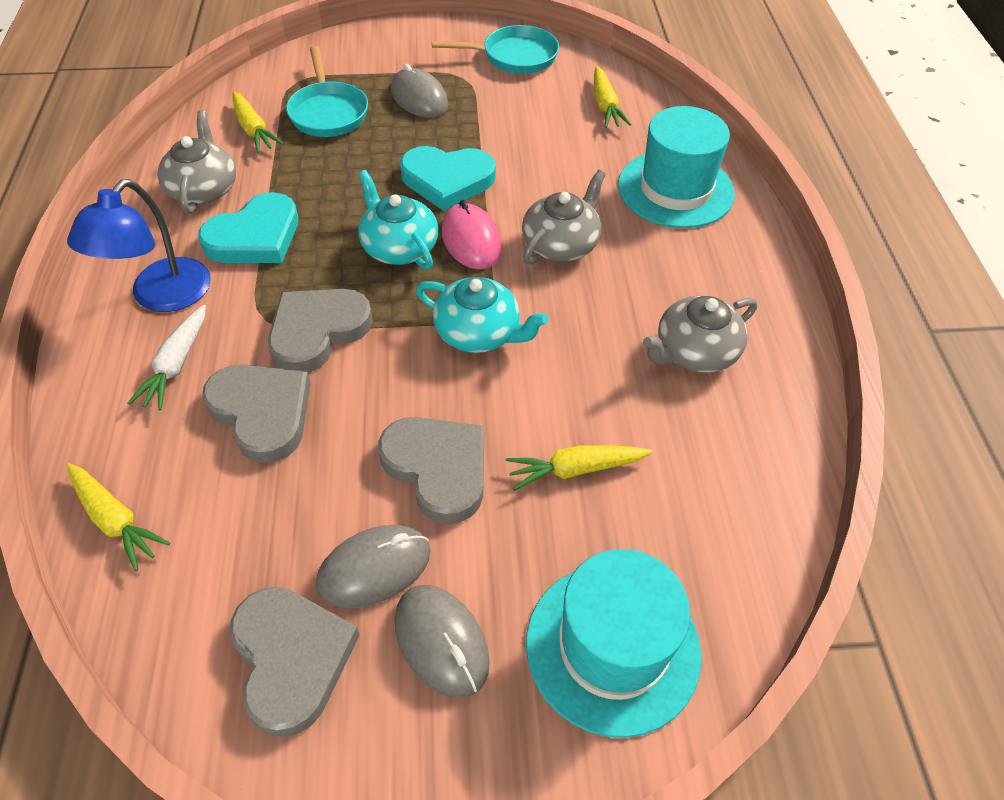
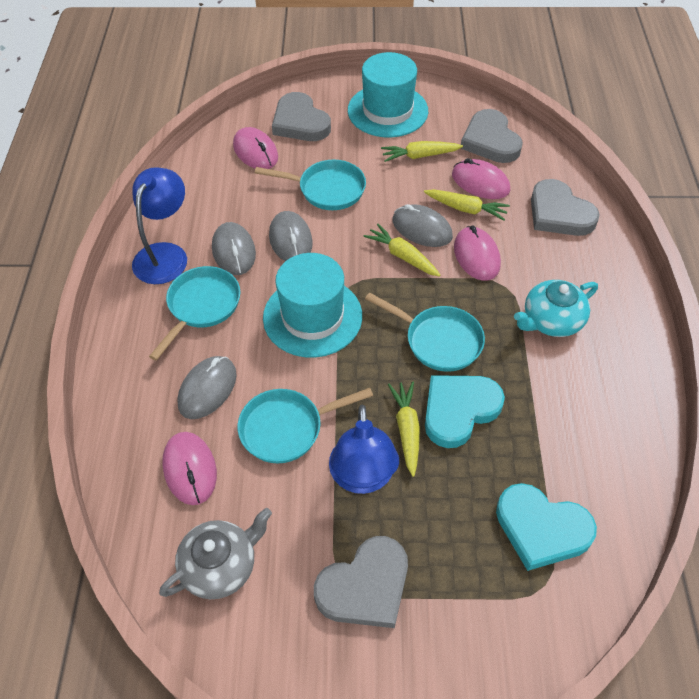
blue lamp: [67,179,211,312] = 1 -> [132,167,187,284] [329,405,399,494] = 2
grey mouse: [316,525,431,608] [391,64,448,118] [394,585,490,698] = 3 -> [177,356,237,419] [212,222,256,275] [269,211,313,261] [393,204,453,247] = 4
grey teapot: [157,110,236,214] [522,170,606,265] [643,295,757,373] = 3 -> [159,508,272,599] = 1
pink mouse: [442,200,502,270] = 1 -> [162,432,217,505] [233,127,278,169] [452,158,510,199] [454,226,501,281] = 4
turquoise pan: [286,46,368,137] [432,25,559,74] = 2 -> [149,266,240,361] [237,388,373,463] [255,160,366,210] [365,292,485,372] = 4
turquoise teapot: [358,170,438,270] [416,277,548,353] = 2 -> [514,280,598,337] = 1
white carrot: [128,305,206,410] = 1 -> none = 0

